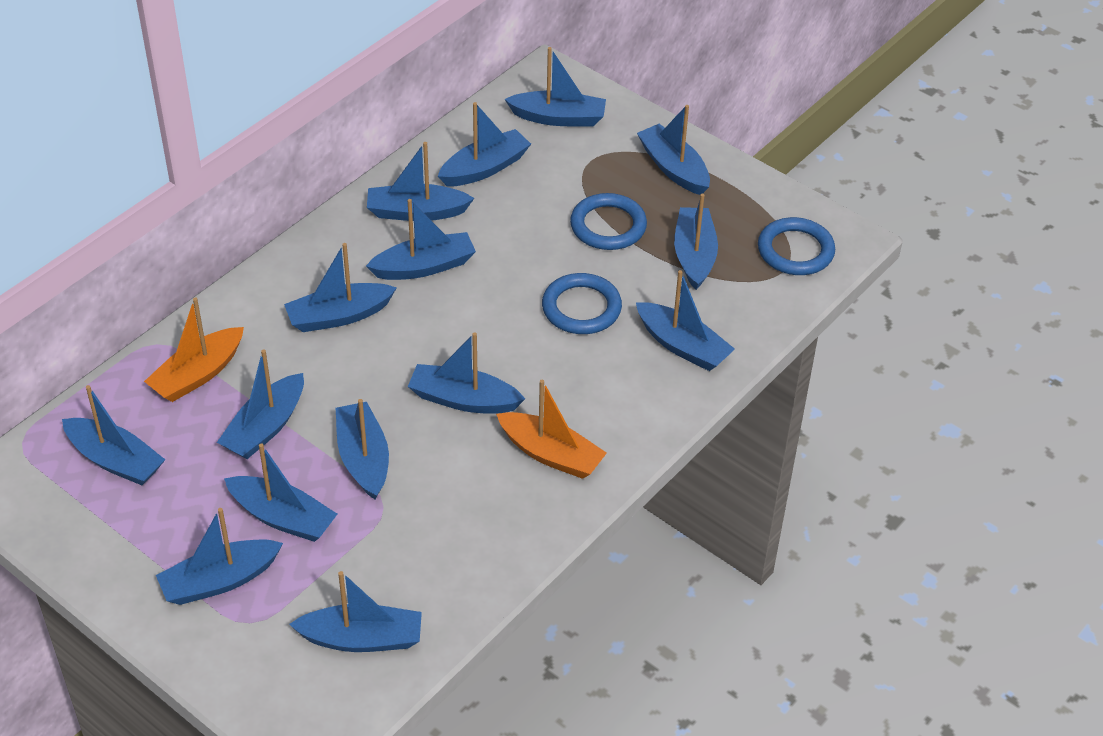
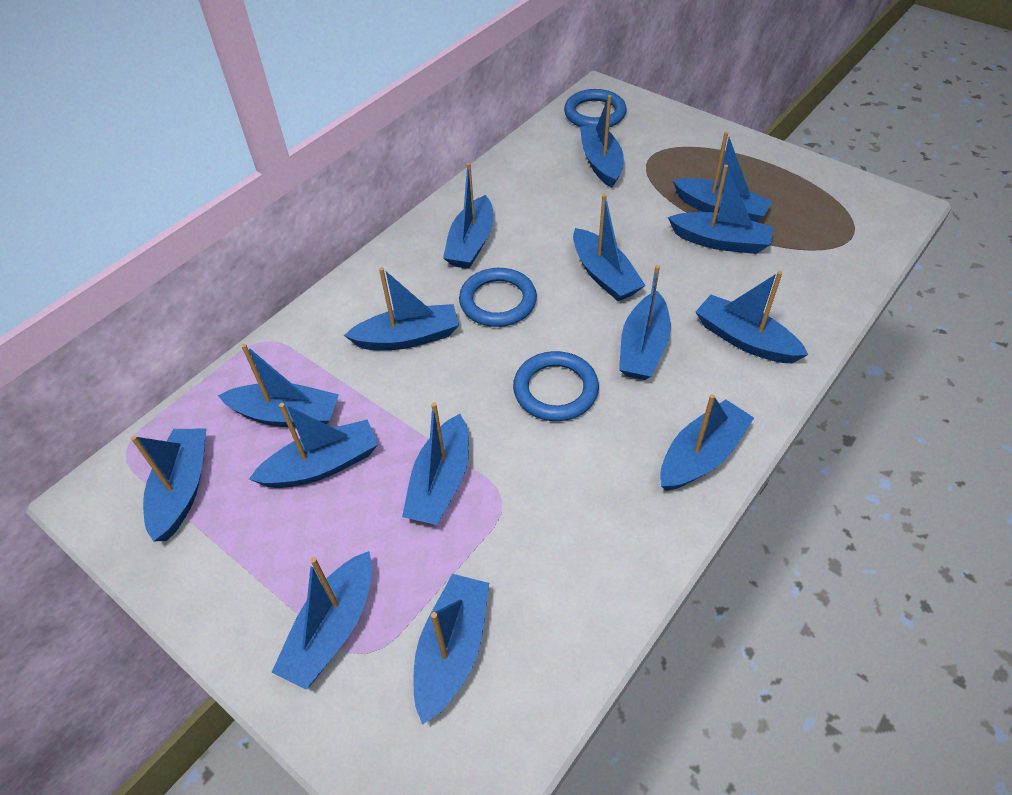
orange boat: [144,298,244,402] [496,380,607,479] = 2 -> none = 0

